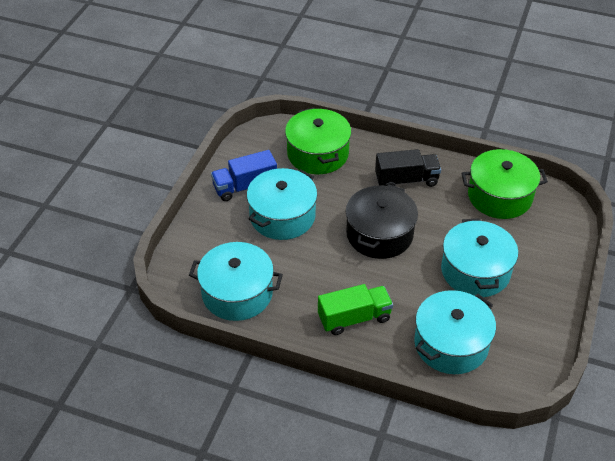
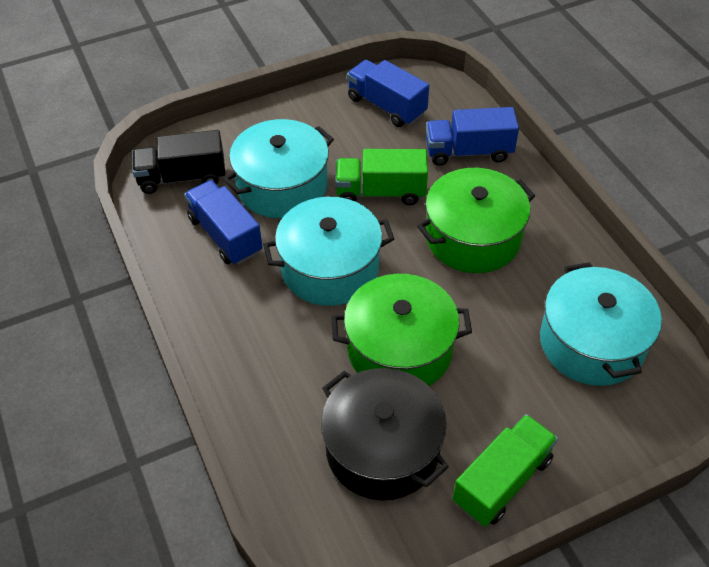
blue truck: [211,150,277,201] = 1 -> [184,180,263,265] [347,60,429,127] [426,107,519,166] = 3
green truck: [318,284,393,335] = 1 -> [335,149,428,205] [453,414,558,527] = 2
turquoise pot: [189,242,283,321] [247,168,317,240] [414,290,496,374] [441,218,518,297] = 4 -> [223,119,334,218] [263,197,394,306] [540,262,662,386] = 3

